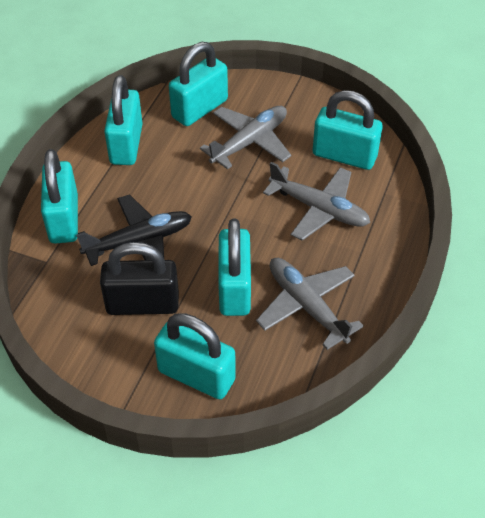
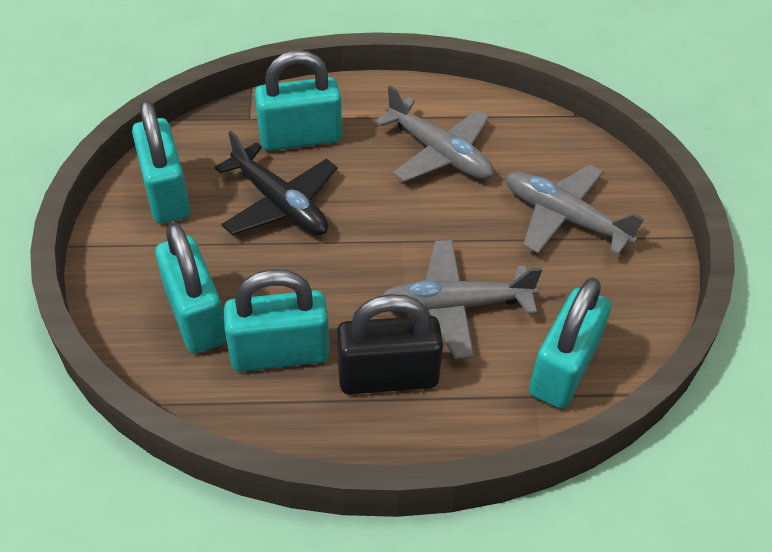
turquoise padlock: [41,149,78,244] [104,75,143,165] [154,313,236,399] [169,42,228,126] [218,219,251,316] [313,90,383,170] = 6 -> [132,100,190,223] [155,223,227,354] [224,269,330,372] [255,50,342,151] [529,277,611,409] = 5

